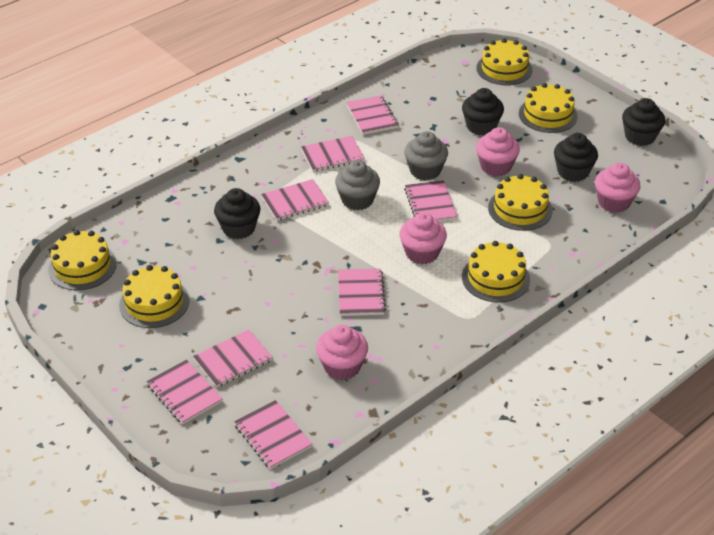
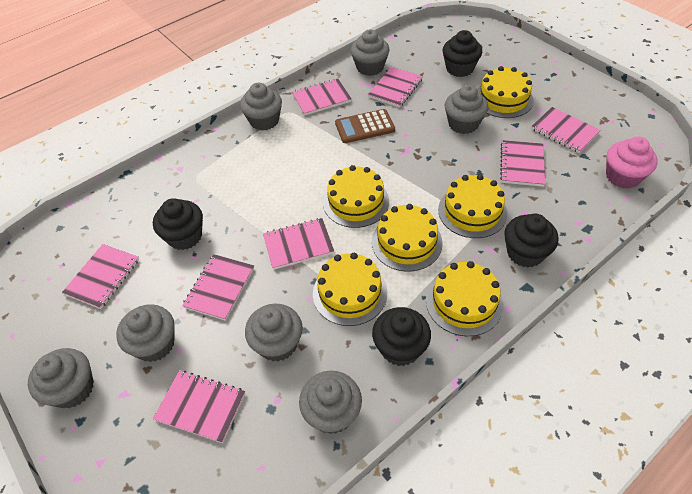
brown calculator: none = 0 -> [335,109,395,143] = 1
grey cupcake: [335,160,380,210] [404,131,448,180] = 2 -> [28,348,94,408] [116,304,175,362] [240,83,282,131] [245,304,303,361] [299,371,362,434] [351,30,390,76] [445,85,488,134] = 7
pink cupcake: [316,325,368,380] [399,213,447,264] [476,127,520,176] [595,163,641,213] = 4 -> [606,137,658,189] = 1

